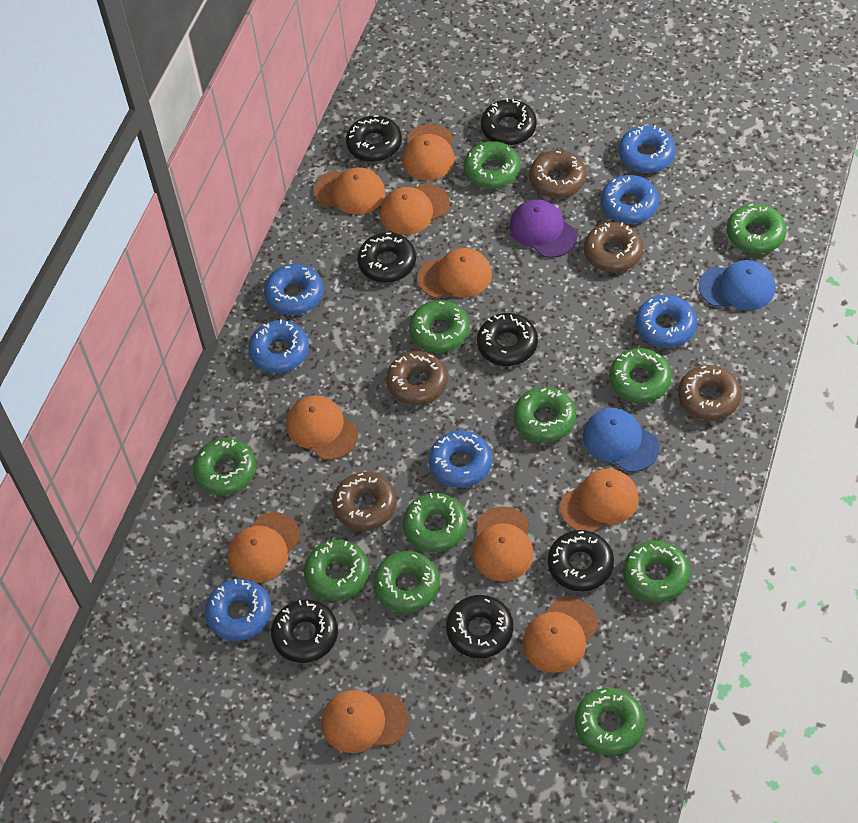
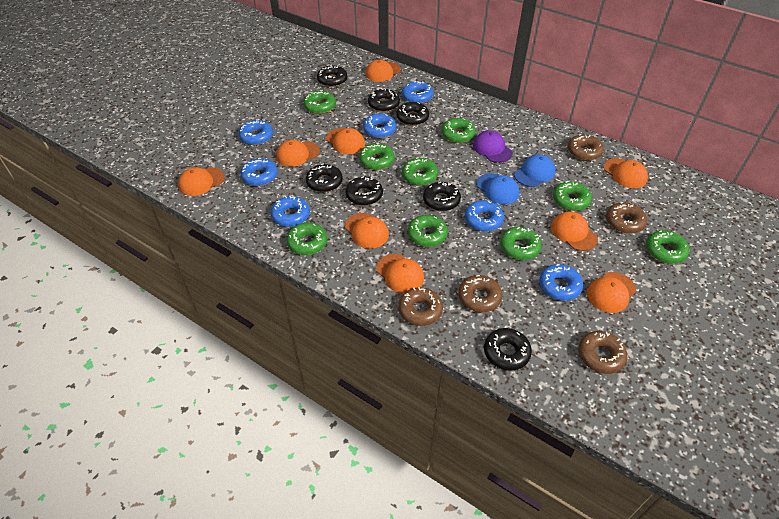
green donut: [193,438,256,495] [304,540,370,601] [374,551,440,613] [403,493,468,552] [409,300,470,353] [463,141,520,189] [513,387,576,443] [575,688,645,755] [609,348,672,403] [623,541,690,603] [727,204,787,254] = 11 -> [287,223,327,255] [304,90,336,114] [359,143,395,170] [402,157,438,186] [408,215,448,247] [442,118,476,143] [500,227,542,260] [553,181,592,211] [646,230,689,264] = 9
orange cap: [228,512,300,583] [286,396,358,460] [314,167,385,214] [321,690,408,753] [380,183,450,235] [402,124,455,180] [418,248,492,298] [472,506,534,581] [523,597,598,673] [560,469,639,532] = 10 -> [178,167,225,196] [276,140,320,167] [326,128,365,154] [345,213,389,249] [365,60,401,82] [376,254,424,293] [551,211,598,251] [587,272,636,313] [604,158,648,188] = 9

